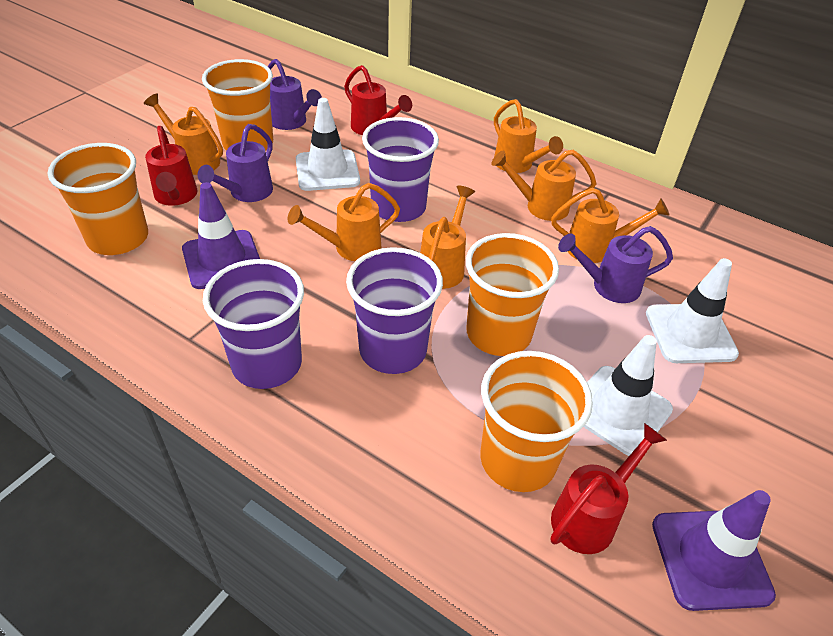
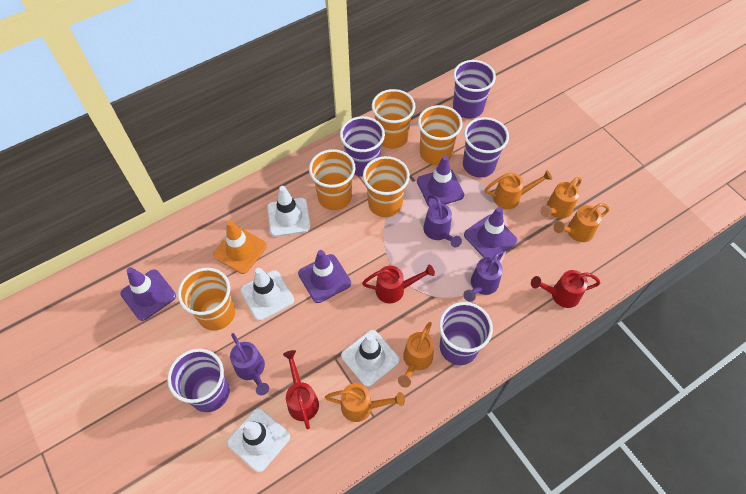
orange cup: [48,143,148,255] [202,59,273,151] [466,233,559,356] [480,351,593,492] = 4 -> [178,268,235,331] [309,149,356,210] [363,156,410,217] [372,89,415,149] [418,105,462,165] = 5
orange traffic cone: none = 0 -> [213,220,267,274] = 1
orange watering can: [144,94,223,175] [287,183,400,261] [420,185,475,289] [491,150,596,221] [494,99,563,173] [551,188,670,263] = 6 -> [325,383,405,422] [398,322,434,387] [485,170,552,209] [540,177,582,219] [554,203,609,242] = 5
purple cup: [203,259,304,389] [346,247,443,374] [362,117,439,222] = 3 -> [167,349,230,412] [340,116,385,177] [439,302,493,365] [453,60,496,119] [463,117,509,177] = 5
purple traffic cone: [182,182,260,289] [652,490,776,611] = 2 -> [120,267,176,321] [298,250,351,303] [417,155,464,205] [464,207,517,258] = 4
white traffic cone: [296,98,360,191] [583,335,673,456] [646,258,739,363] = 3 -> [227,408,290,472] [240,268,294,321] [267,186,311,237] [341,330,399,387] = 4

